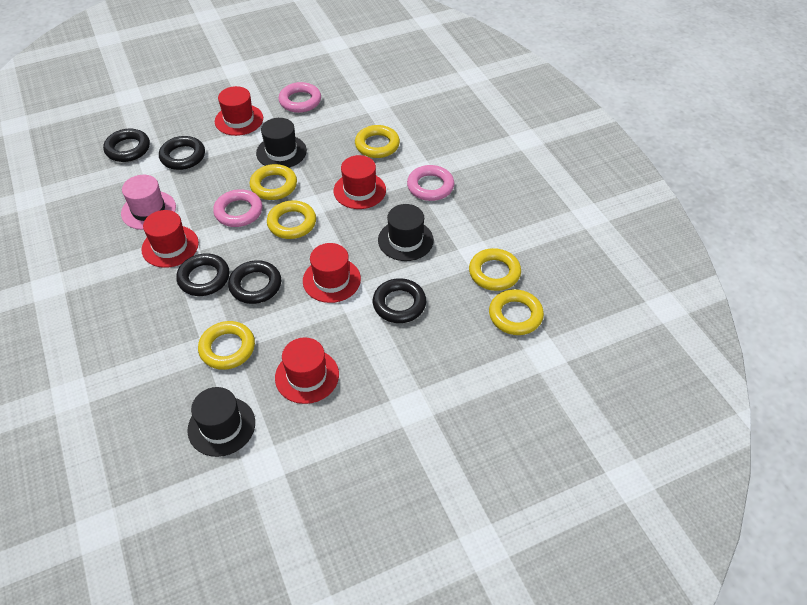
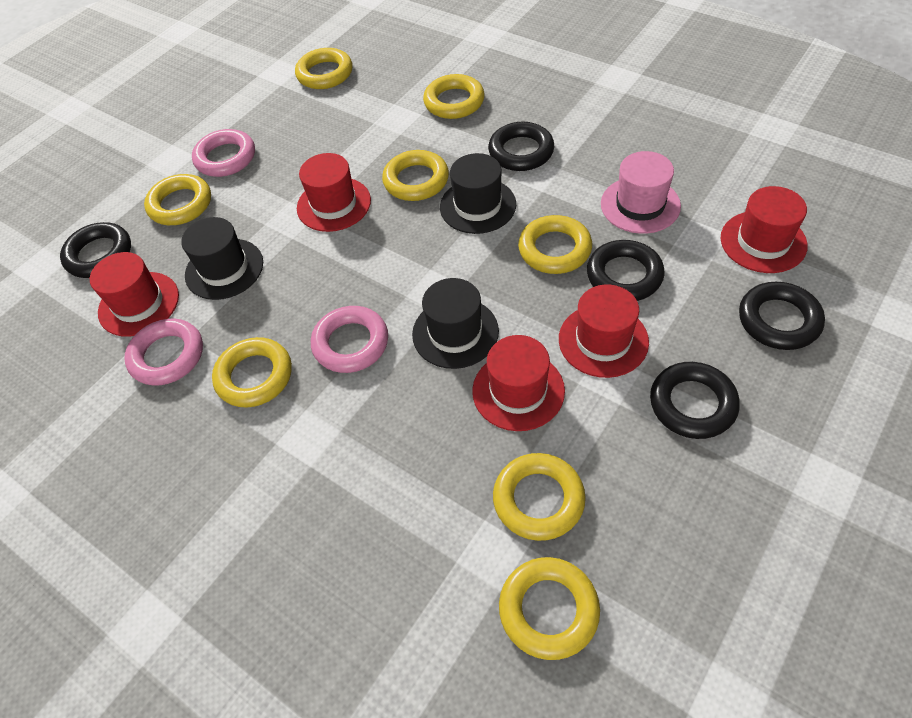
yellow ring: [198,321,255,370] [250,164,297,200] [267,201,316,239] [355,125,400,158] [469,248,521,291] [489,289,544,335] = 6 -> [144,174,211,225] [212,337,292,408] [295,48,352,89] [382,150,449,201] [423,74,485,119] [493,453,586,541] [499,557,600,660] [518,215,592,274] = 8

